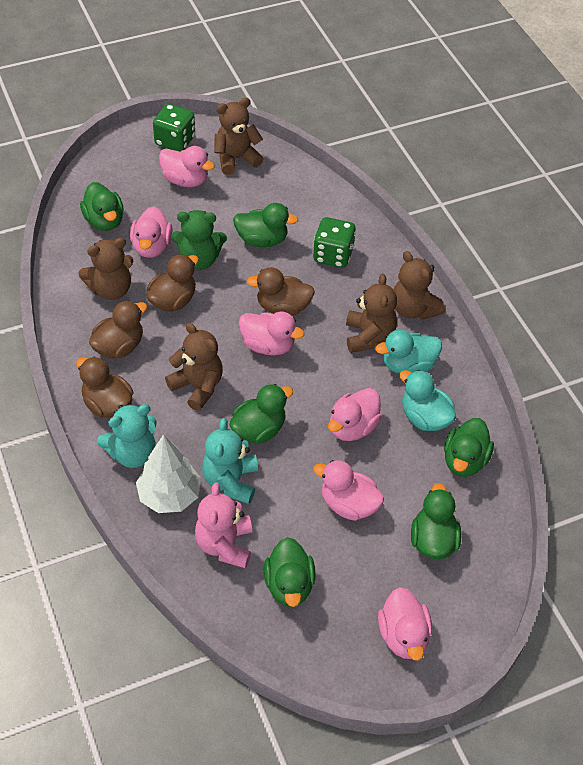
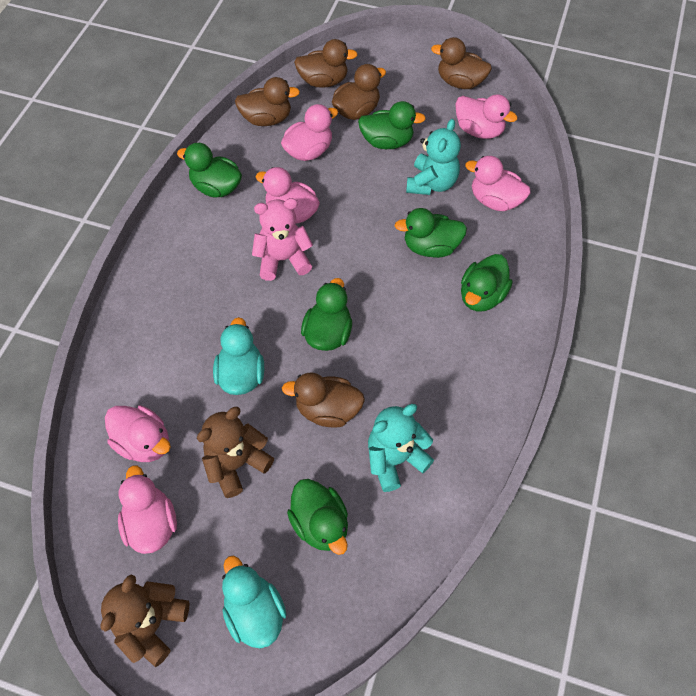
brown duck: [76,357,134,417] [89,300,148,359] [147,254,199,311] [247,267,315,316] = 4 -> [235,77,300,126] [282,373,365,428] [294,39,358,88] [332,64,386,120] [431,37,492,89] = 5
brown teddy bear: [79,238,133,300] [165,323,223,411] [214,98,263,175] [346,274,397,353] [393,251,445,320] = 5 -> [100,574,189,667] [197,407,274,498] = 2
green dice: [153,104,195,152] [313,217,356,268] = 2 -> none = 0
green teddy bear: [171,210,227,270] = 1 -> none = 0
white tree: [136,435,201,513] = 1 -> none = 0

